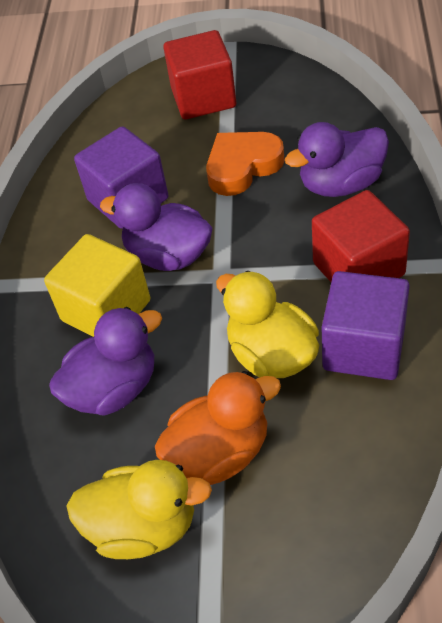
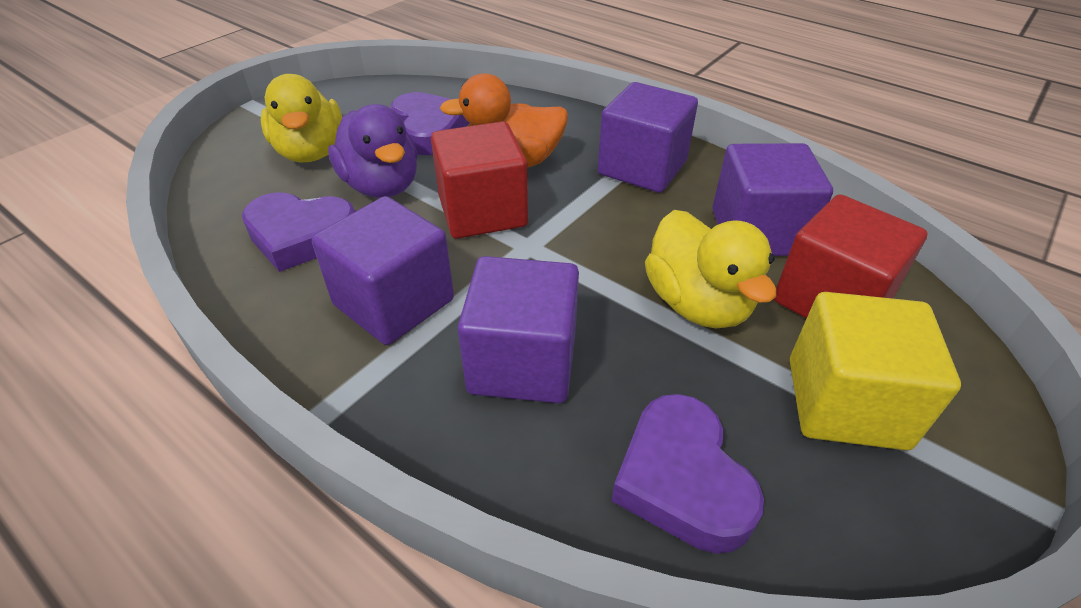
orange heart: [206,132,285,196] = 1 -> none = 0
purple cube: [74,126,168,229] [322,271,410,380] = 2 -> [312,196,454,345] [458,256,579,403] [598,82,698,193] [712,143,833,256] = 4
purple duck: [49,307,162,416] [100,183,213,271] [285,122,389,197] = 3 -> [328,104,418,198] = 1
purple heart: none = 0 -> [242,192,355,272] [391,92,469,155] [612,394,764,554] = 3

